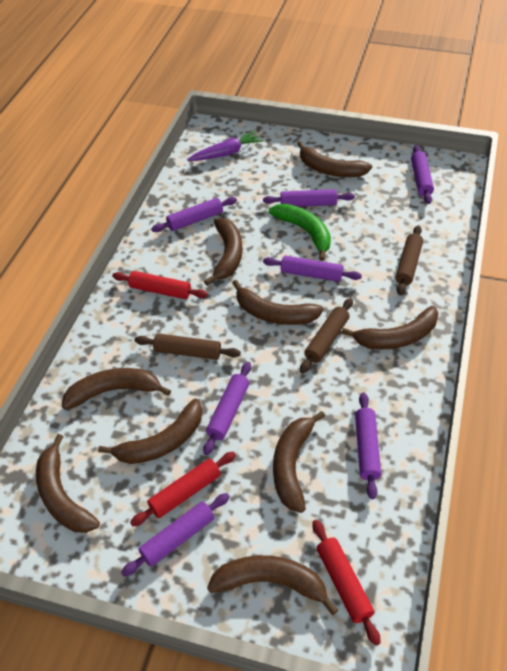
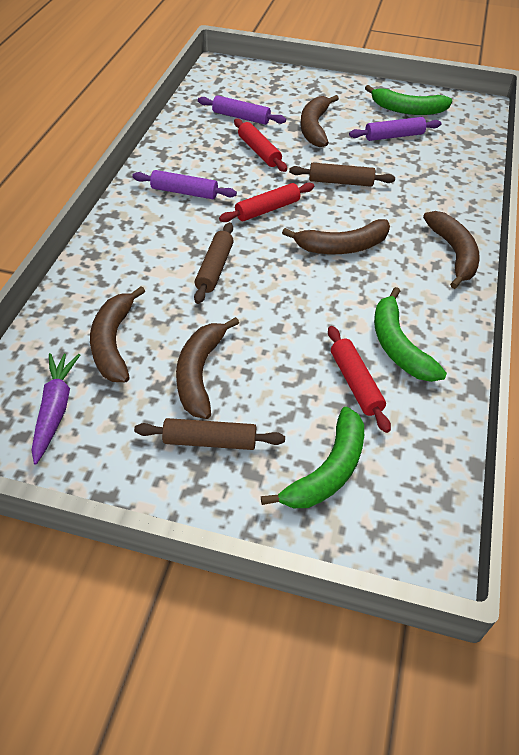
brown banana: [36,434,100,533] [62,368,171,410] [98,398,202,464] [204,218,243,285] [207,555,338,615] [232,280,324,325] [273,411,325,513] [297,141,372,177] [341,306,439,349] = 9 -> [90,286,145,382] [176,317,239,419] [282,219,390,254] [301,95,339,147] [423,211,480,289] = 5
green banana: [269,204,331,261] = 1 -> [261,406,364,508] [365,85,452,115] [374,287,447,382] = 3
purple rolling pin: [121,493,230,576] [151,197,237,232] [203,362,251,455] [263,189,355,207] [263,255,362,282] [355,393,381,499] [411,145,434,204] = 7 -> [132,170,237,199] [198,96,286,125] [349,117,441,141] = 3

